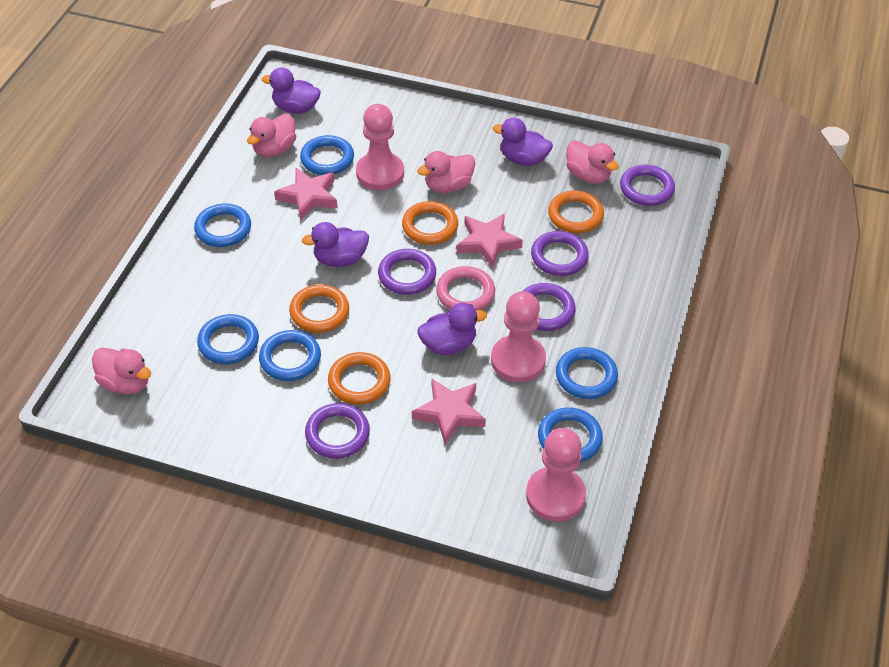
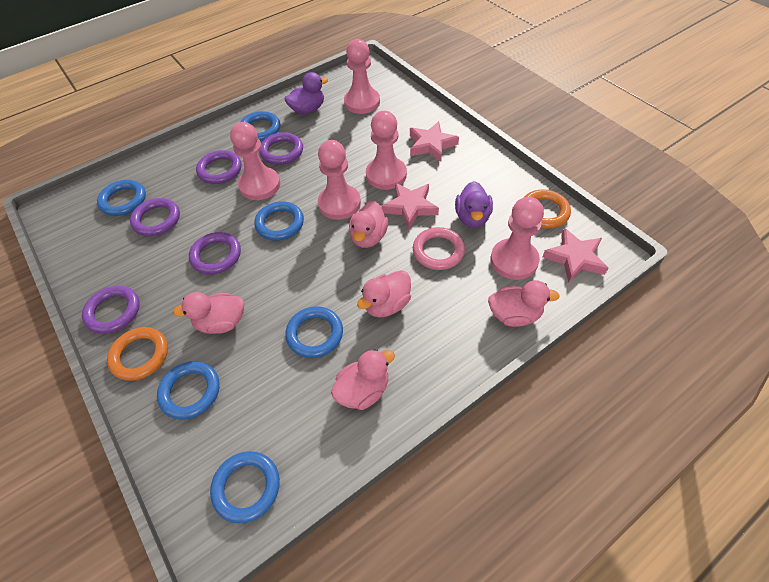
orange ring: [289,284,349,333] [328,352,391,405] [402,201,458,245] [548,191,604,233] = 4 -> [107,327,168,381] [524,189,571,229] = 2
pink duck: [92,348,151,394] [247,114,296,157] [417,151,475,193] [566,140,619,184] = 4 -> [173,292,244,334] [331,349,395,410] [349,201,388,248] [357,270,411,318] [488,280,560,327] = 5
pink pawn: [356,104,404,190] [491,291,546,382] [526,428,586,522] = 3 -> [230,122,280,200] [318,140,361,220] [344,39,380,114] [366,111,407,190] [491,197,544,280] = 5
purple duck: [262,68,321,114] [302,222,369,267] [417,303,487,355] [492,118,553,166] = 4 -> [284,72,328,114] [455,181,493,228] = 2

